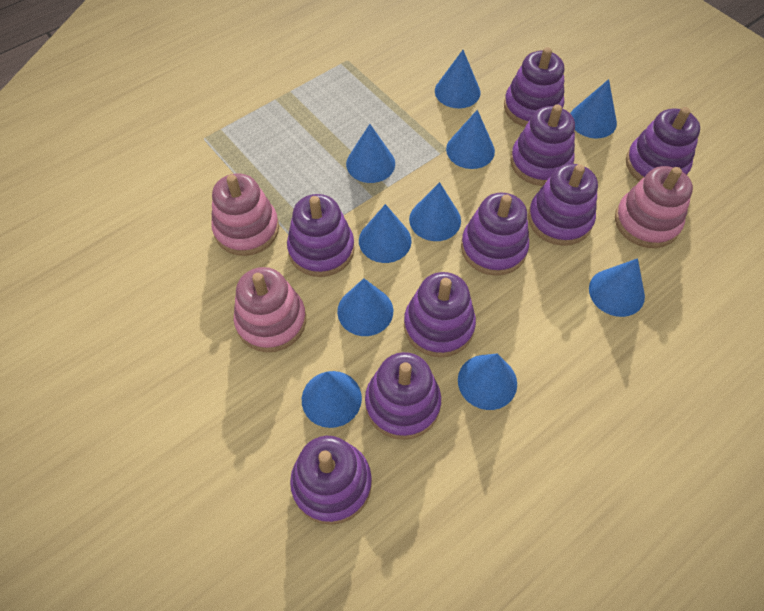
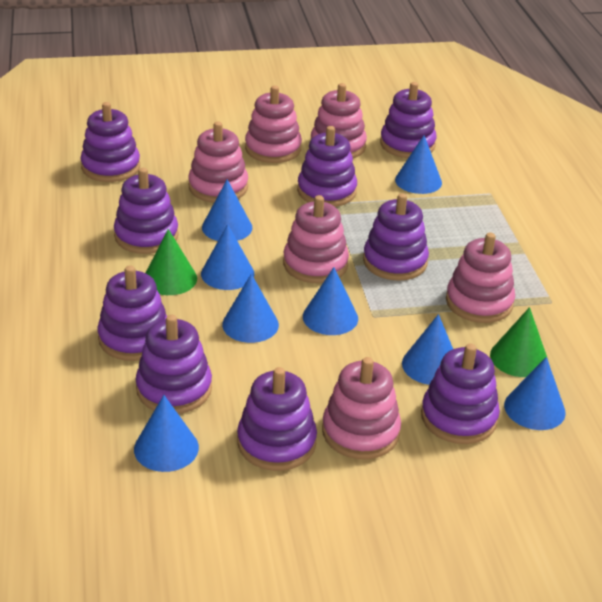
blue cone: [302,371,362,428] [337,278,393,336] [346,124,395,183] [359,204,412,263] [409,182,461,241] [435,50,480,109] [446,110,495,169] [458,353,517,410] [570,79,617,138] [589,258,645,317] = 10 -> [134,395,199,472] [201,224,254,290] [202,179,252,241] [222,274,279,343] [303,267,358,335] [395,135,442,194] [402,314,453,385] [504,357,566,430] = 8
green cone: none = 0 -> [146,229,197,295] [490,307,548,377] = 2
pink stacking toy: [211,173,279,256] [234,267,306,352] [615,166,693,248] = 3 -> [188,122,248,203] [245,85,302,163] [283,195,349,283] [311,83,367,158] [322,357,401,459] [446,232,515,323] = 6

